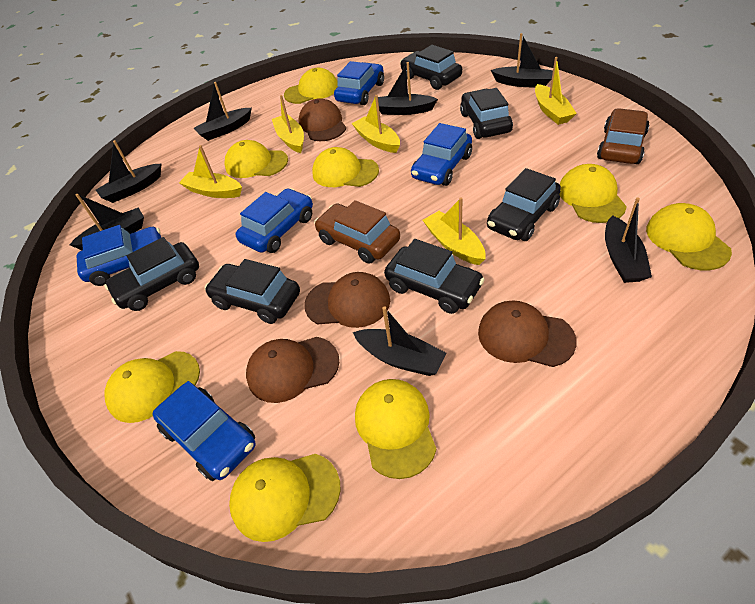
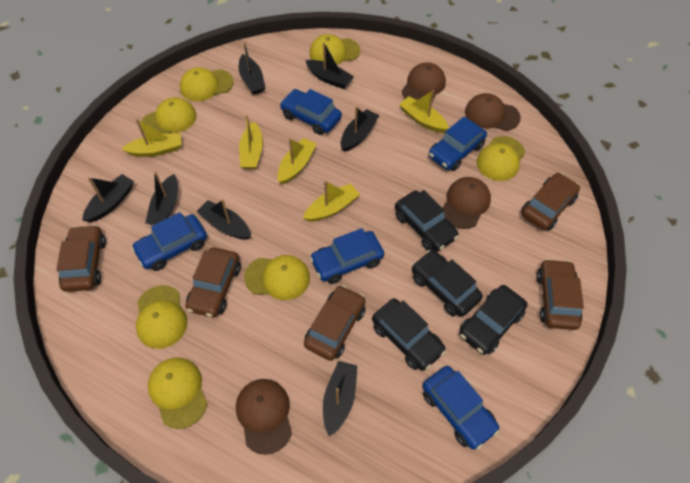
black car: [104,237,199,311] [205,259,300,324] [384,239,485,314] [400,45,462,90] [460,88,513,139] [487,168,561,241] = 6 -> [372,298,446,371] [395,190,459,252] [412,250,483,317] [459,285,527,355] = 4
brown car: [314,200,400,264] [597,108,649,164] = 2 -> [56,225,106,292] [186,247,241,317] [304,285,366,361] [521,173,580,231] [536,259,584,330] = 5
yellow cap: [105,351,200,423] [225,140,288,178] [229,454,340,542] [284,68,338,104] [312,147,379,187] [355,379,437,479] [559,164,627,223] [646,203,732,270] = 8 -> [136,285,187,349] [141,97,196,134] [148,358,208,429] [180,67,234,101] [244,255,310,300] [310,34,360,65] [477,136,525,181] = 7

